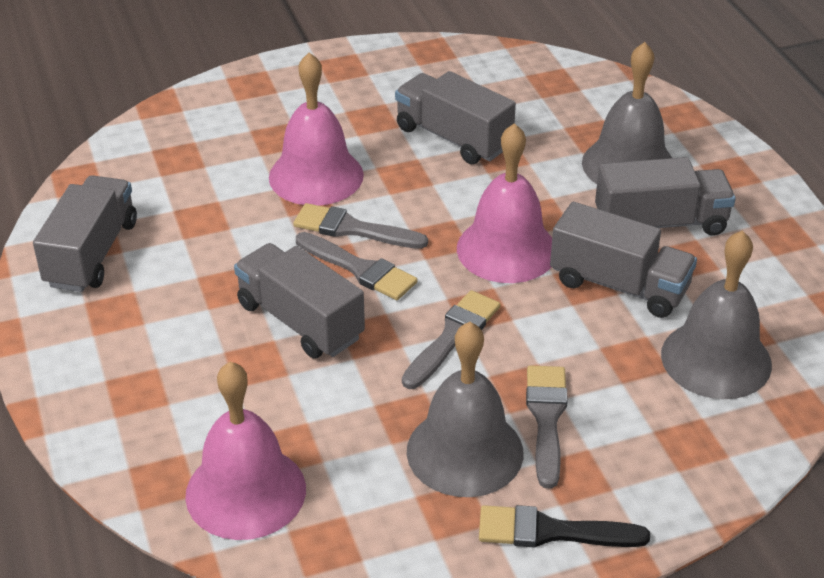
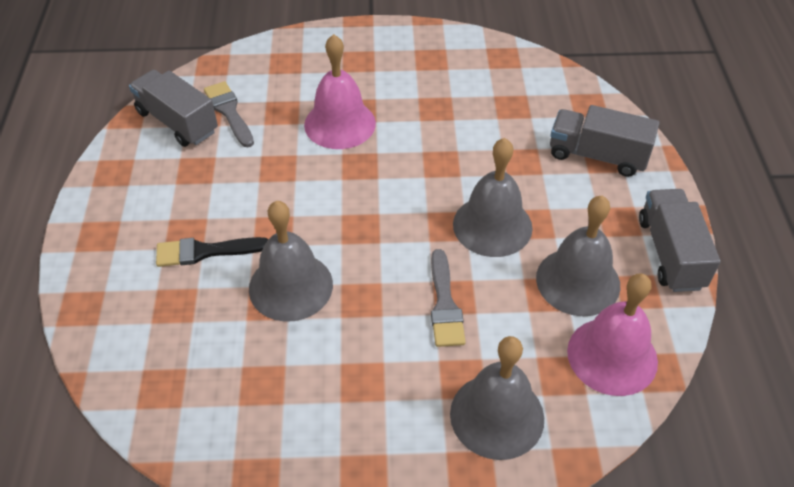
grey bell: [407,322,523,497] [582,42,672,184] [661,230,772,399] = 3 -> [249,201,333,322] [450,336,544,460] [453,138,533,257] [536,195,620,316] = 4
grey brush: [293,203,428,249] [296,232,417,300] [402,290,501,389] [526,366,568,489] = 4 -> [204,81,254,147] [431,249,466,347] = 2
grey truck: [33,175,137,292] [234,243,365,359] [395,71,516,165] [550,202,697,318] [595,157,736,236] = 5 -> [129,70,218,147] [550,105,659,177] [639,189,721,292] = 3
pink bell: [185,362,306,540] [269,52,364,206] [457,123,552,283] = 3 -> [304,34,376,149] [567,273,658,396] = 2

